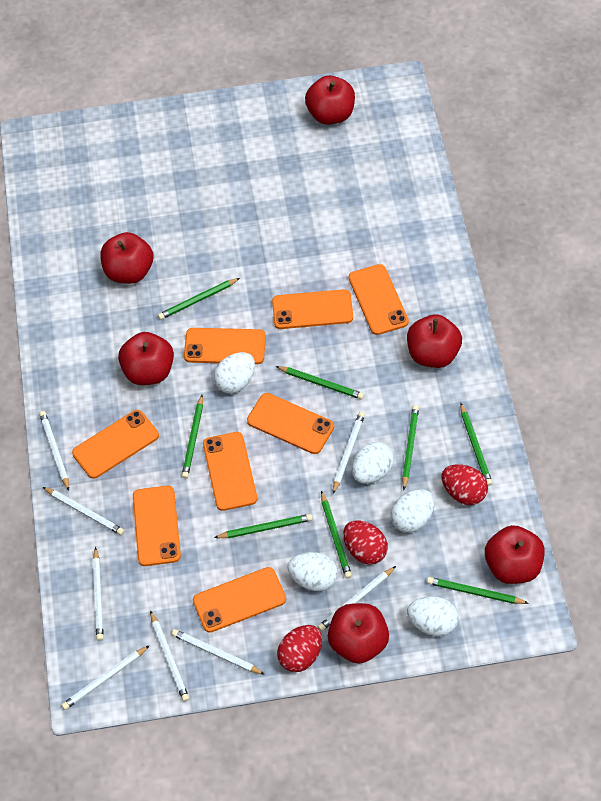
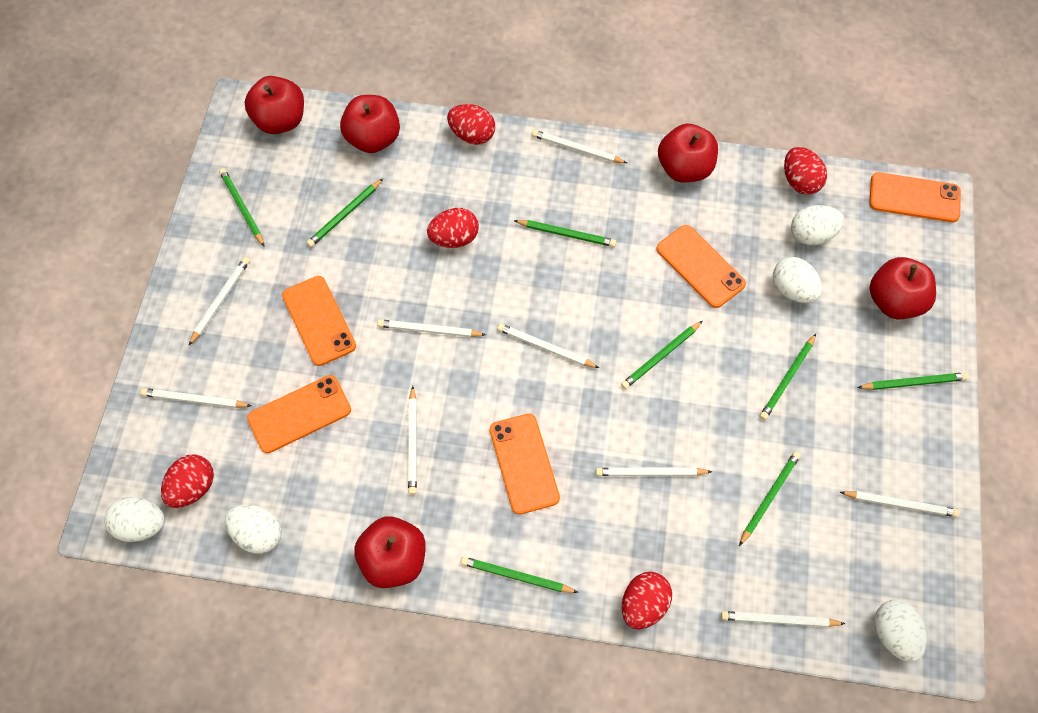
orange phone: [72,410,159,479] [133,486,181,566] [184,328,266,364] [193,567,286,633] [203,432,257,511] [247,393,334,454] [272,289,353,329] [349,264,409,335] = 8 -> [247,375,351,453] [282,276,356,366] [490,414,560,515] [656,225,746,308] [869,172,961,222] = 5
red apple: [100,232,153,284] [118,332,174,385] [305,75,355,125] [328,603,389,664] [407,314,462,368] [485,525,545,584] = 6 -> [245,76,304,134] [340,95,400,153] [354,516,426,588] [658,123,718,183] [869,257,936,319] = 5
red egg: [277,625,322,672] [343,521,388,565] [442,464,488,505] = 3 -> [161,454,214,508] [427,208,479,248] [447,104,495,145] [622,572,672,629] [784,147,827,195] = 5
white pencil: [39,411,69,490] [43,487,124,535] [61,645,150,710] [93,547,104,641] [150,610,189,702] [171,629,265,675] [318,566,396,632] [333,412,365,494] = 8 -> [141,388,252,408] [189,257,250,345] [377,319,486,337] [408,386,417,495] [497,323,599,368] [532,130,627,163] [596,468,712,476] [721,611,846,627] [840,491,960,517] = 9

